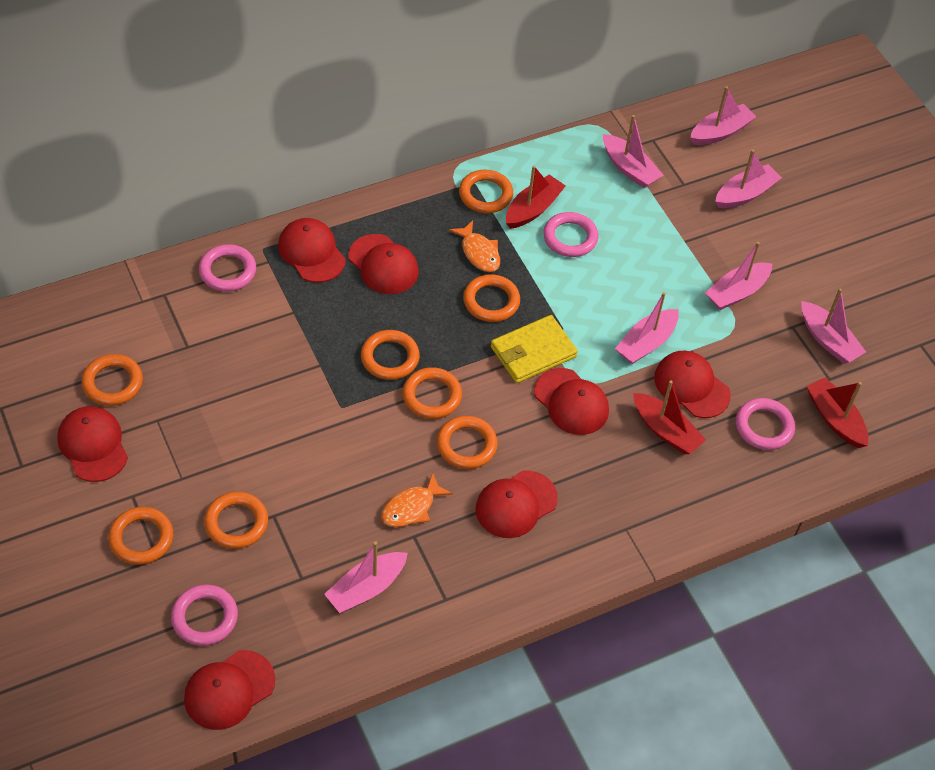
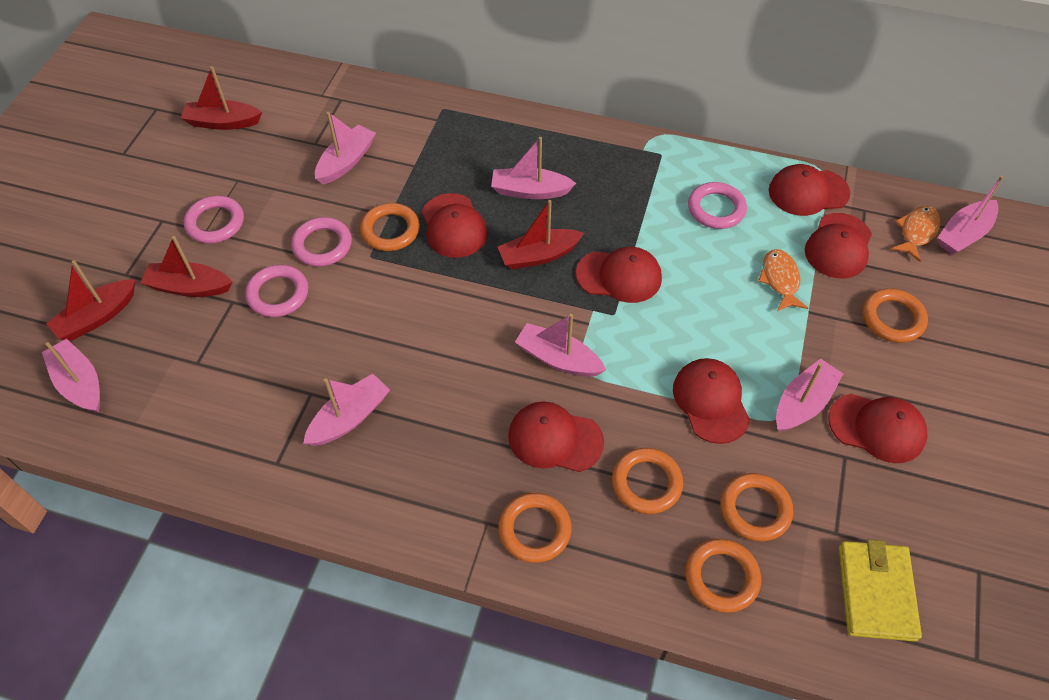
orange ring: [82,354,143,406] [108,507,173,565] [204,492,268,549] [361,330,420,380] [402,367,462,419] [437,416,498,469] [459,170,513,213] [463,274,520,322] = 8 -> [360,203,420,251] [498,493,572,563] [612,448,683,514] [685,539,761,613] [720,473,793,542] [863,288,928,343] = 6
red boat: [506,165,566,229] [633,380,706,454] [806,377,869,448] = 3 -> [46,260,136,341] [140,236,232,297] [181,66,262,130] [498,200,584,269] = 4

